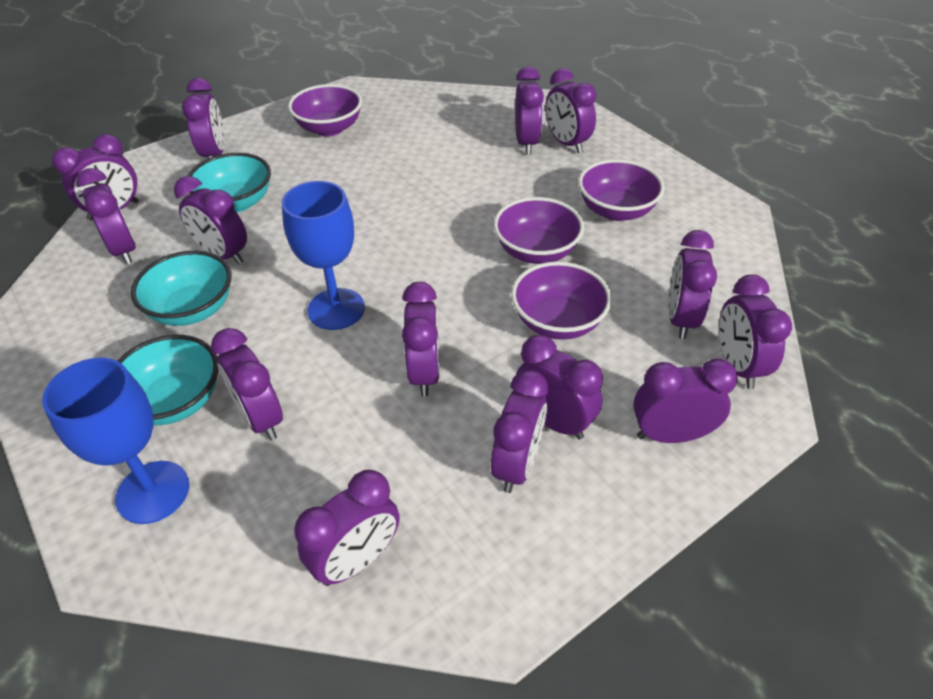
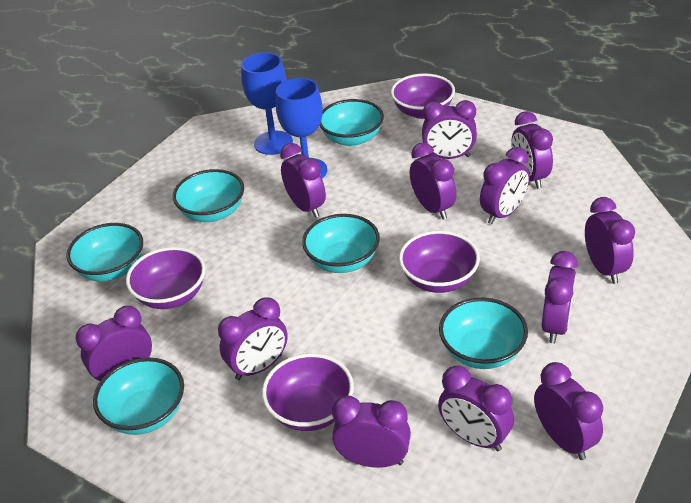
purple clock: [52,134,139,220] [76,168,136,264] [174,176,247,264] [182,78,224,159] [211,328,283,440] [294,470,400,586] [402,282,440,397] [491,370,548,493] [515,67,544,154] [516,335,603,439] [545,68,596,153] [633,359,738,443] [668,230,717,339] [719,275,792,389] = 14 -> [76,306,152,381] [218,297,288,380] [280,143,326,218] [332,396,411,468] [410,142,456,220] [422,100,477,159] [438,365,514,451] [480,147,529,224] [511,111,553,189] [534,362,603,460] [542,251,578,344] [585,197,635,284] = 12
turquoise bowl: [117,335,218,425] [131,251,231,326] [188,153,271,213] = 3 -> [66,223,143,281] [93,357,184,435] [173,169,244,222] [302,214,380,273] [319,99,384,146] [439,298,528,369] = 6

